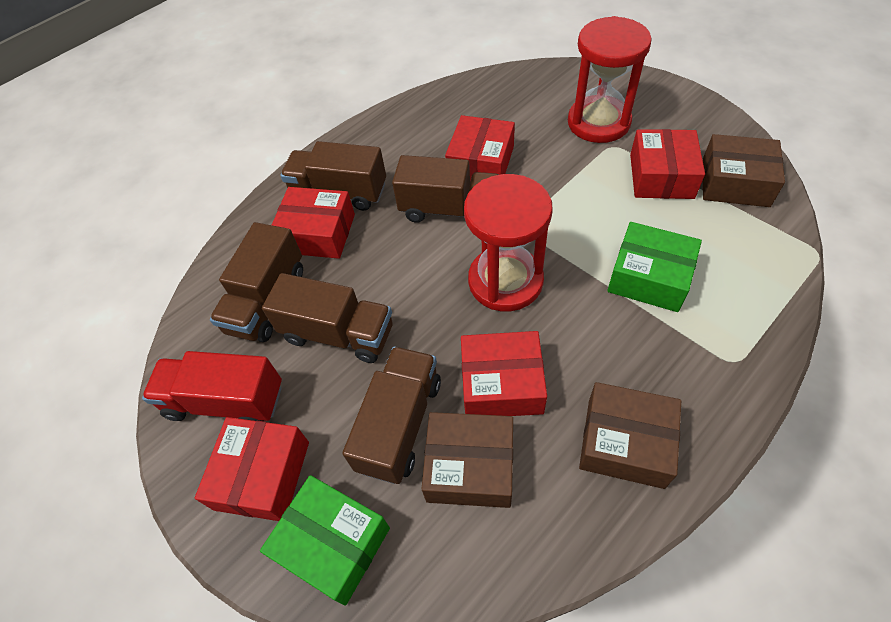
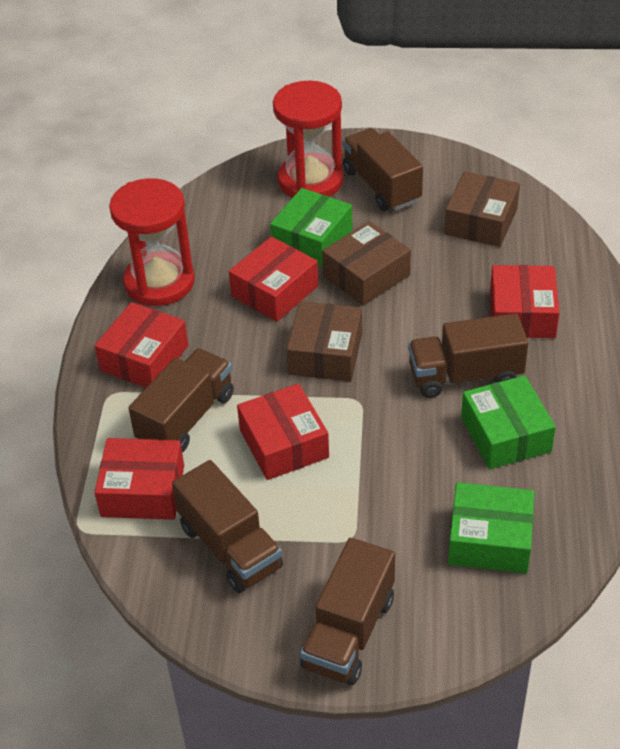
green box: [260,475,390,606] [607,222,702,312] = 2 -> [270,188,352,267] [448,482,535,574] [461,375,556,469] = 3
red truck: [142,351,282,421] = 1 -> none = 0

